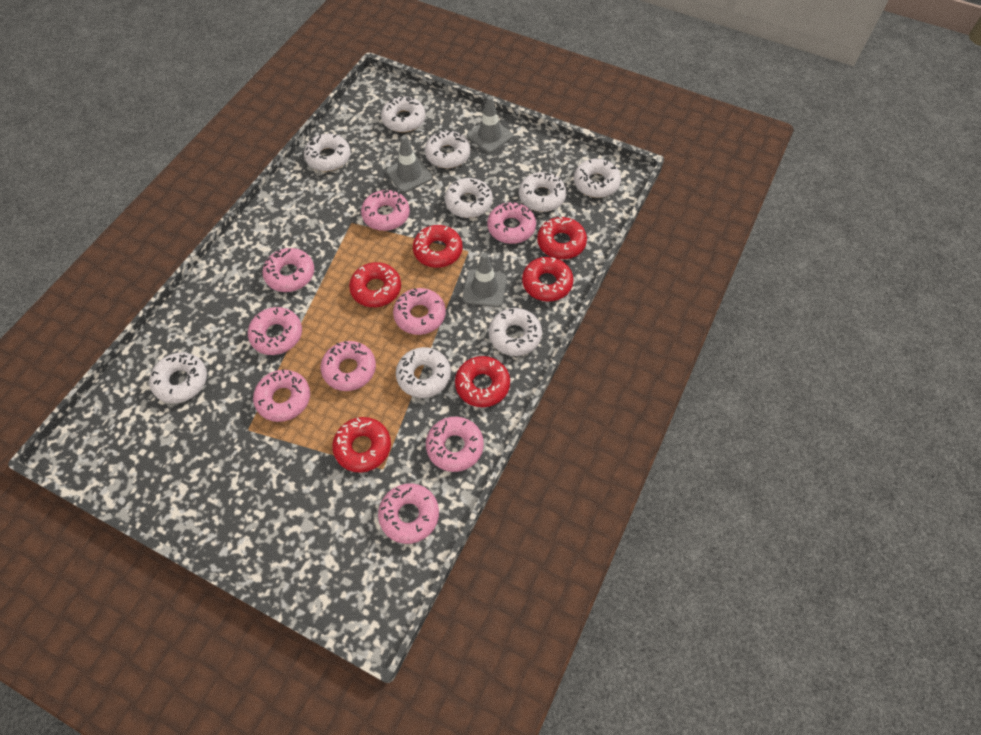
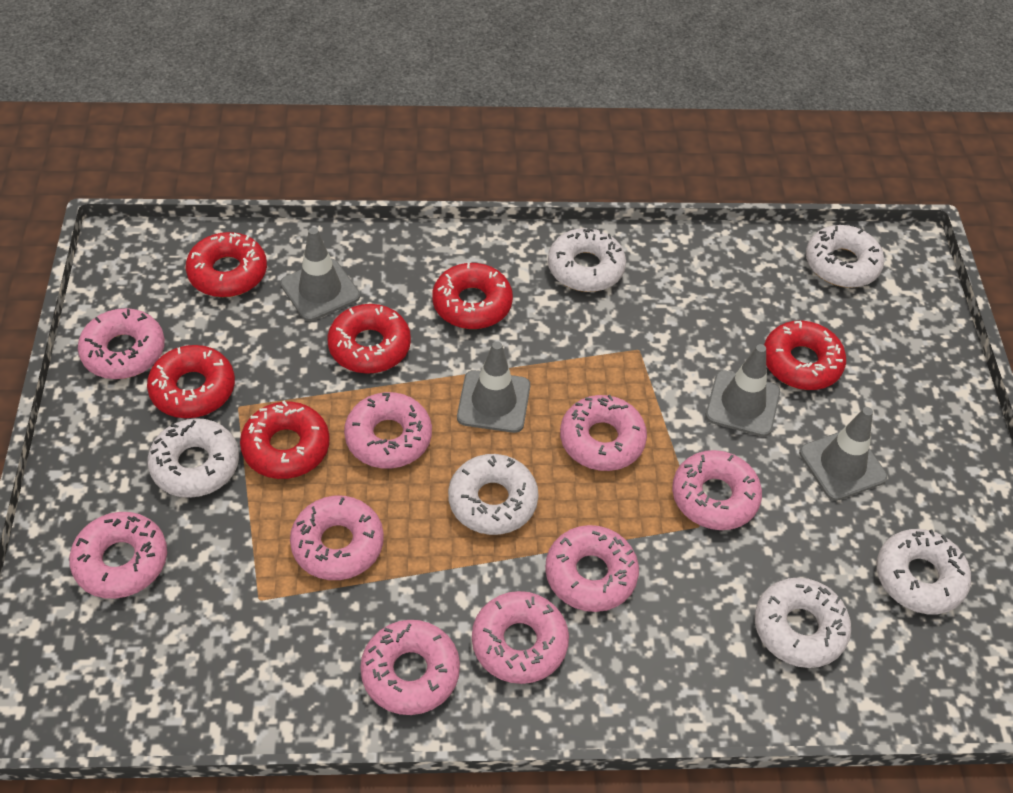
grey traffic cone: [386,135,432,193] [463,253,507,307] [467,96,513,153] = 3 -> [280,227,360,321] [457,341,530,433] [706,344,780,437] [799,407,887,501] = 4
white donut: [149,352,207,403] [304,134,350,171] [381,95,426,133] [396,347,451,398] [425,130,471,168] [445,178,493,218] [489,308,542,356] [519,172,566,212] [574,159,621,198] = 9 -> [148,418,239,498] [448,454,539,535] [548,228,626,292] [755,578,851,668] [806,225,884,288] [876,529,971,614] = 6

